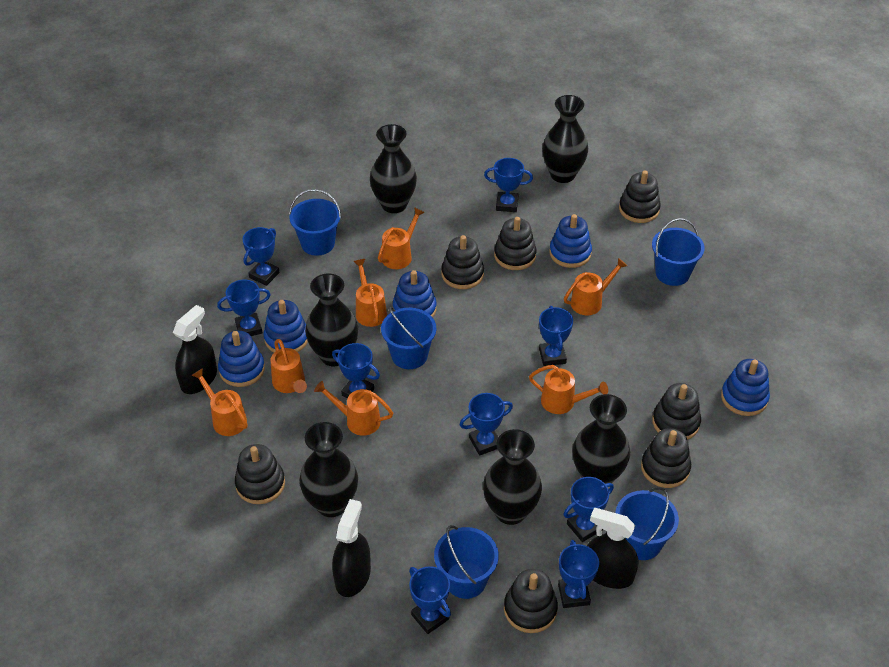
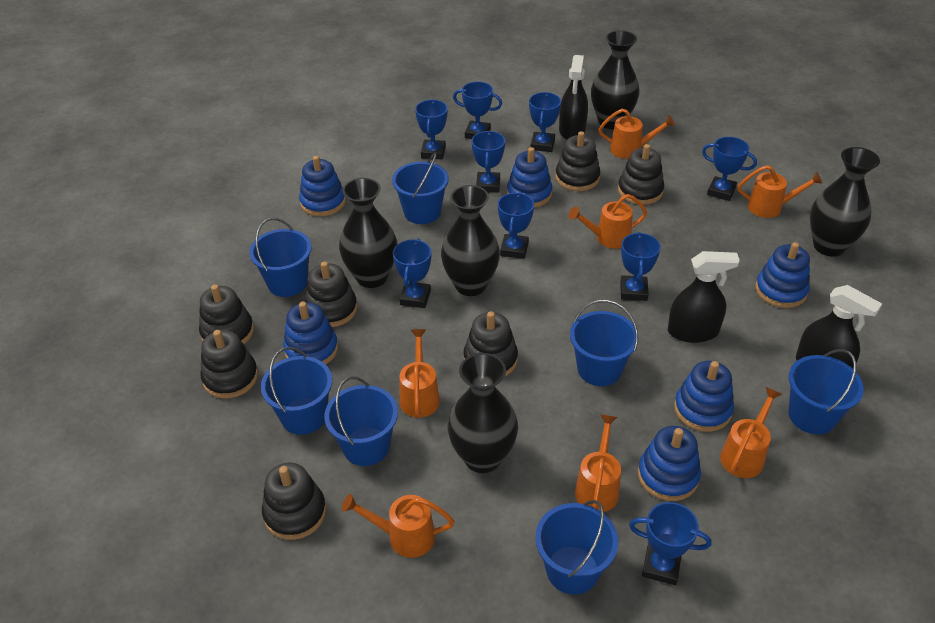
black vase: [299,422,358,517] [305,273,358,366] [370,124,417,213] [483,429,542,525] [542,95,588,183] [572,394,630,484] = 6 -> [339,178,397,288] [441,185,500,296] [448,353,518,473] [591,30,640,129] [810,147,880,257] = 5
blue bucket: [289,189,341,256] [381,307,436,369] [434,525,499,599] [615,487,679,560] [652,218,705,286] = 5 -> [249,218,312,297] [261,347,332,435] [324,376,398,466] [392,153,449,224] [535,500,618,595] [570,300,638,386] [788,349,864,434] = 7
blue stacking toy: [218,331,265,387] [264,300,308,352] [393,270,437,317] [549,214,592,268] [721,359,770,416] = 5 -> [283,302,338,365] [299,156,346,216] [507,147,552,208] [638,426,701,501] [674,361,734,432] [755,242,810,308] = 6

